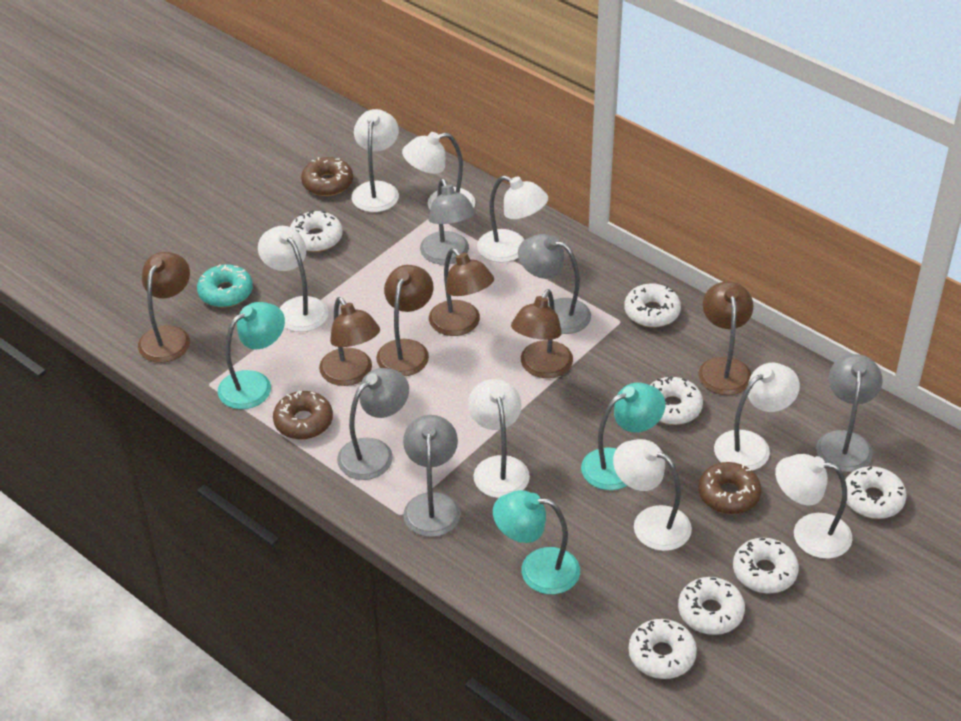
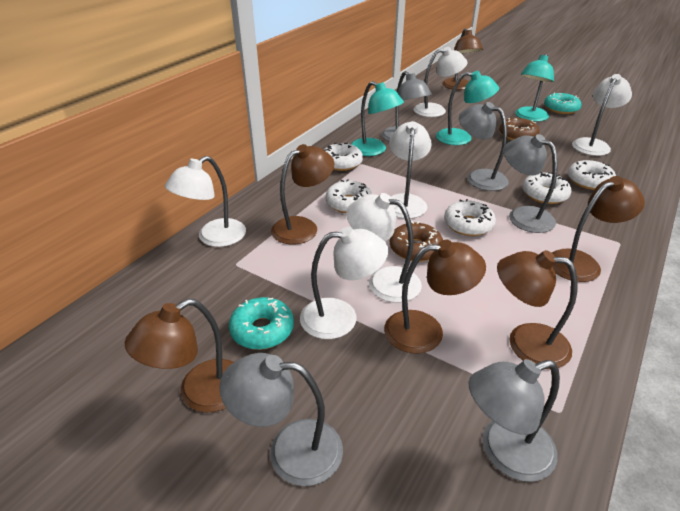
brown donut: [273,391,333,440] [301,157,353,196] [698,462,761,514] = 3 -> [390,221,443,262] [499,118,540,140] = 2
turquoise donut: [197,264,253,308] = 1 -> [229,297,294,350] [544,93,581,114] = 2
white donut: [290,210,343,252] [624,283,681,328] [629,619,697,679] [650,376,703,425] [678,577,745,635] [733,538,799,594] [845,466,907,519] = 7 -> [324,143,363,171] [325,179,372,213] [444,199,496,236] [522,172,572,204] [568,160,616,190] = 5
white lamp: [258,226,328,332] [351,109,399,212] [402,132,475,209] [468,379,530,498] [477,176,548,263] [613,439,692,551] [714,363,800,471] [775,454,852,559] = 8 -> [165,156,246,247] [300,227,388,339] [346,193,422,303] [389,121,432,219] [414,47,467,117] [572,74,632,156] = 6

